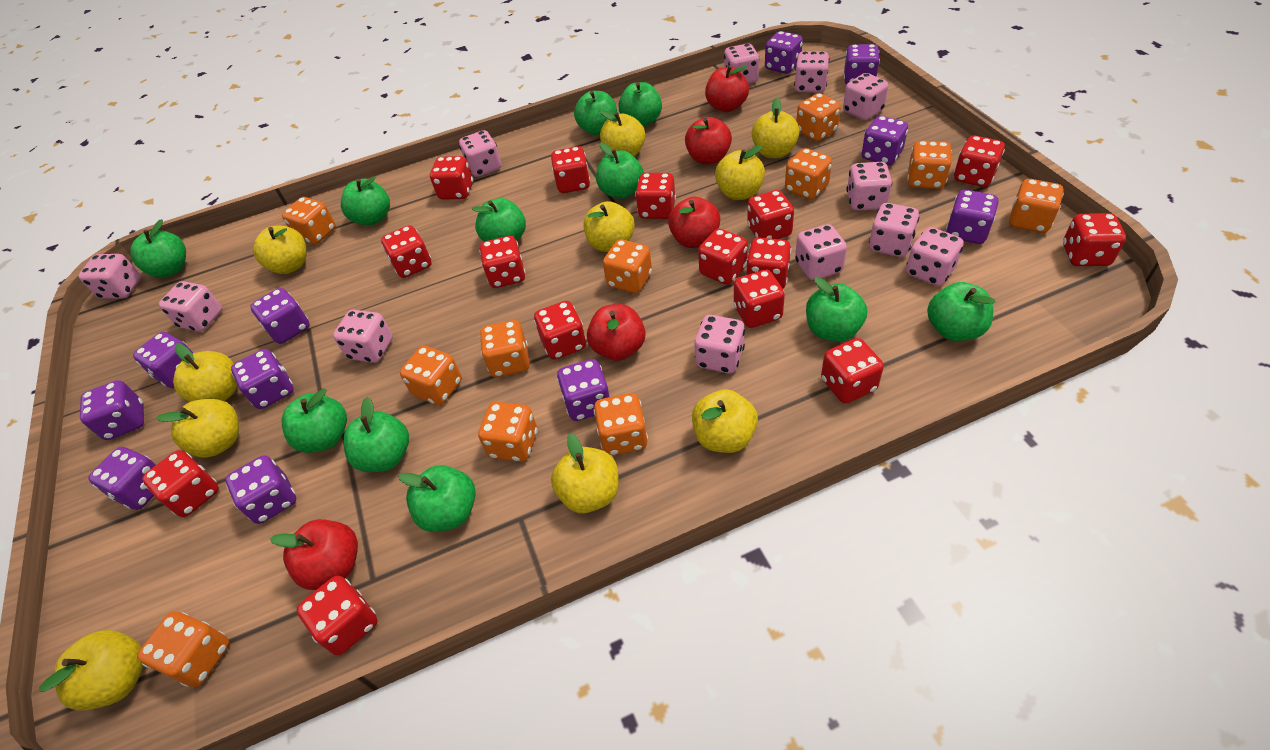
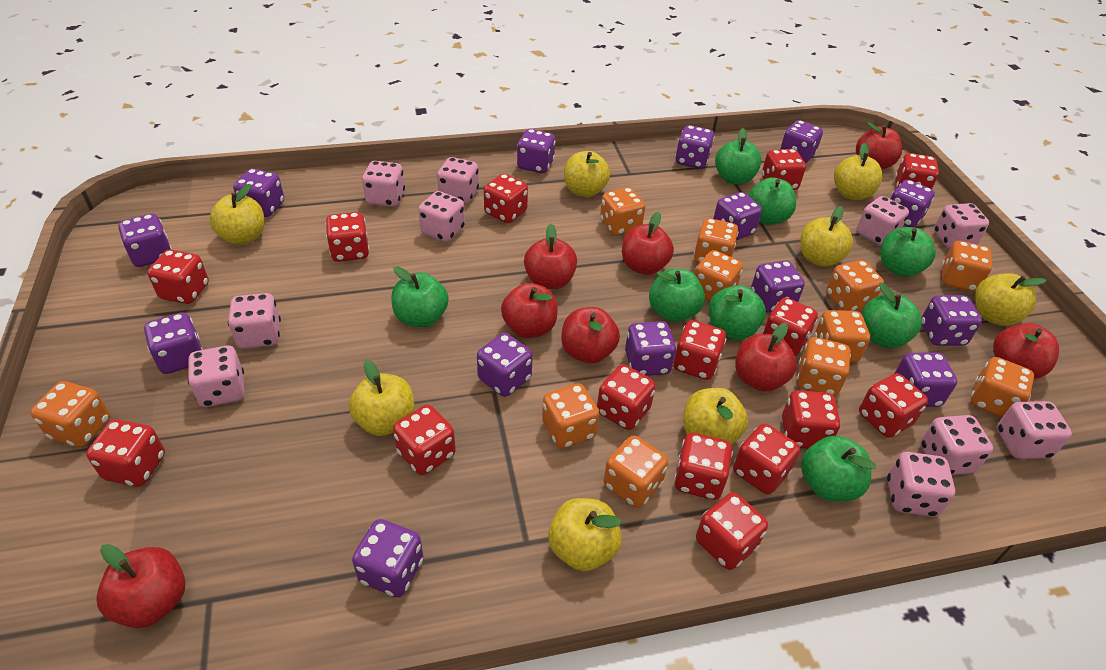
green apple: [131,219,186,278] [282,388,347,453] [341,176,390,226] [344,397,409,472] [398,465,476,532] [471,198,526,241] [574,91,617,136] [596,143,644,199] [618,82,662,127] [806,277,867,342] [927,282,995,341] = 11 -> [392,266,449,327] [649,269,705,322] [709,285,766,340] [715,128,761,185] [748,177,796,225] [801,436,876,501] [862,282,922,348] [881,227,936,277] = 8
pink dice: [79,254,141,299] [159,281,222,332] [333,310,393,363] [459,130,501,177] [694,315,745,373] [724,43,760,84] [794,51,829,93] [795,224,847,280] [843,73,888,120] [846,162,892,211] [869,203,919,257] [906,227,964,286] = 12 -> [188,346,244,407] [228,293,281,349] [362,161,405,207] [418,191,465,242] [437,157,479,204] [856,196,909,246] [887,452,955,517] [920,415,993,475] [934,203,989,248] [997,401,1072,459] = 10
purple dice: [80,380,144,440] [88,447,156,510] [133,332,193,388] [225,455,296,524] [231,349,294,409] [250,288,310,344] [557,359,610,421] [765,31,803,74] [844,44,880,85] [862,116,908,165] [946,190,998,244] = 11 -> [118,214,172,267] [144,312,203,374] [233,169,284,217] [352,519,423,597] [477,333,533,397] [517,129,555,173] [625,321,676,376] [675,125,714,169] [713,192,762,240] [751,260,805,312] [780,120,823,163] [890,180,935,227] [894,353,957,407] [921,295,982,346] = 14
red apple: [270,519,358,590] [587,304,646,361] [668,197,720,248] [685,117,732,165] [705,65,749,112] = 5 -> [96,544,185,628] [501,283,558,338] [524,224,577,289] [561,307,620,364] [622,212,674,275] [735,323,797,392] [856,122,902,170] [993,323,1059,379] = 8
yellow apple: [39,630,143,711] [156,399,239,457] [173,344,237,402] [253,226,307,274] [551,433,619,513] [583,201,635,252] [600,110,645,156] [692,389,758,453] [715,145,765,200] [752,98,800,158] = 10 -> [209,184,264,245] [349,360,414,436] [548,498,622,572] [564,151,610,197] [683,388,748,445] [800,206,853,267] [834,143,882,200] [975,273,1047,326] = 8

